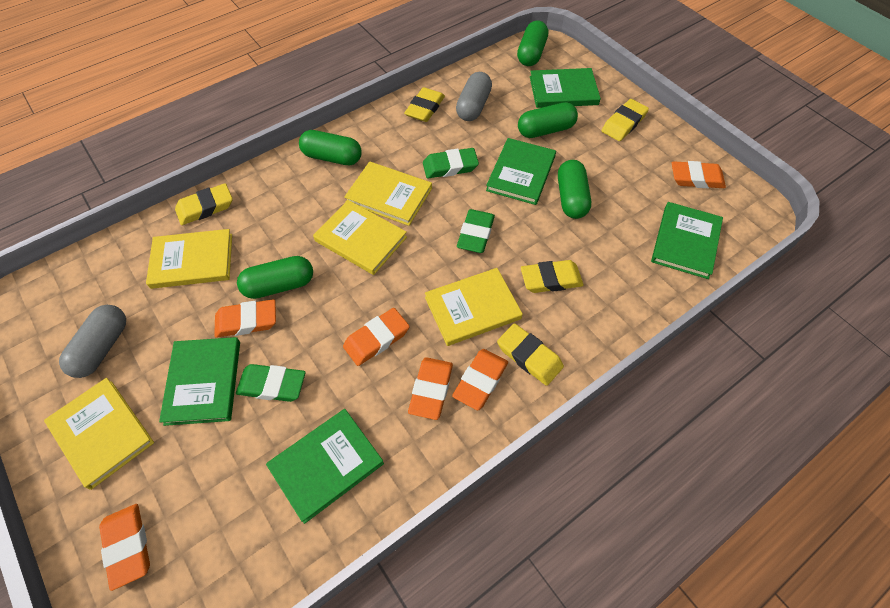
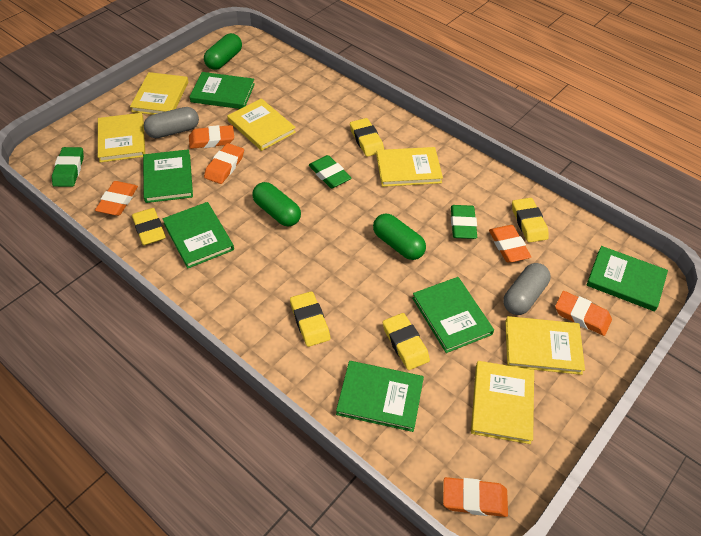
green book: [159,337,240,426] [266,409,384,524] [486,138,556,205] [530,68,601,108] [651,202,723,279] = 5 -> [143,149,193,203] [163,202,234,269] [190,72,255,109] [336,361,424,432] [412,277,494,353] [587,246,668,312] = 6
green capsule: [237,256,313,299] [299,130,362,165] [517,21,548,66] [518,102,578,138] [558,160,591,219] = 5 -> [204,33,242,70] [252,182,301,226] [373,213,426,260] = 3
yellow book: [44,378,154,490] [146,229,232,289] [313,200,407,275] [344,161,432,226] [425,268,523,346] = 5 -> [98,113,145,162] [130,72,188,115] [227,98,296,151] [376,147,443,187] [471,361,534,444] [505,316,585,375] = 6

